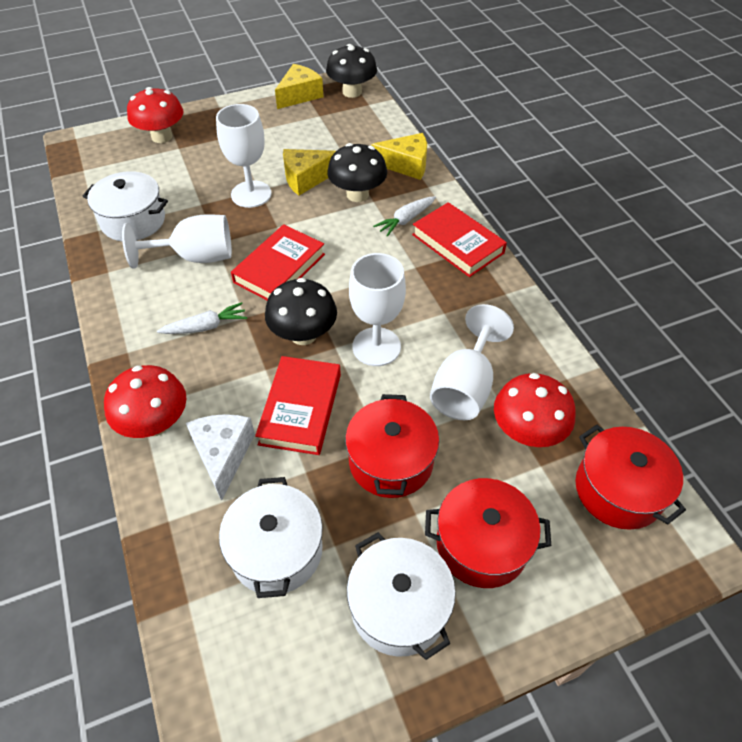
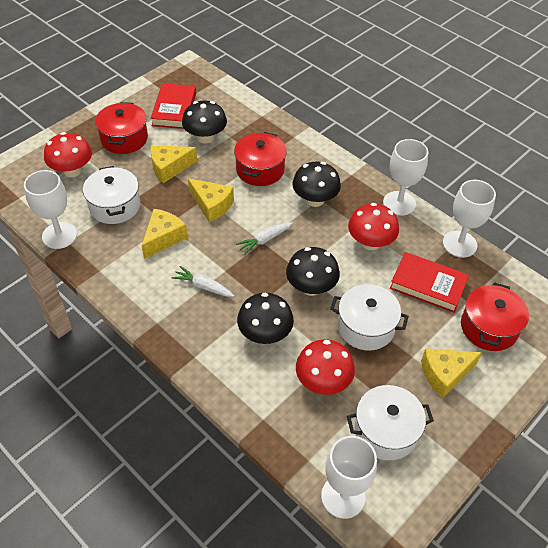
black mushroom: [265,278,337,345] [326,44,377,98] [327,143,387,202] = 3 -> [182,101,227,143] [237,293,294,344] [286,247,340,296] [292,162,341,207] = 4
red book: [231,224,325,300] [255,356,341,455] [412,202,507,277] = 3 -> [151,83,196,129] [390,252,469,313] = 2
white cheese: [186,414,255,501] = 1 -> none = 0
yellow cheese: [275,64,323,109] [283,149,336,195] [371,133,427,180] = 3 -> [142,209,188,259] [150,146,197,183] [188,178,234,223] [421,349,482,398] = 4

